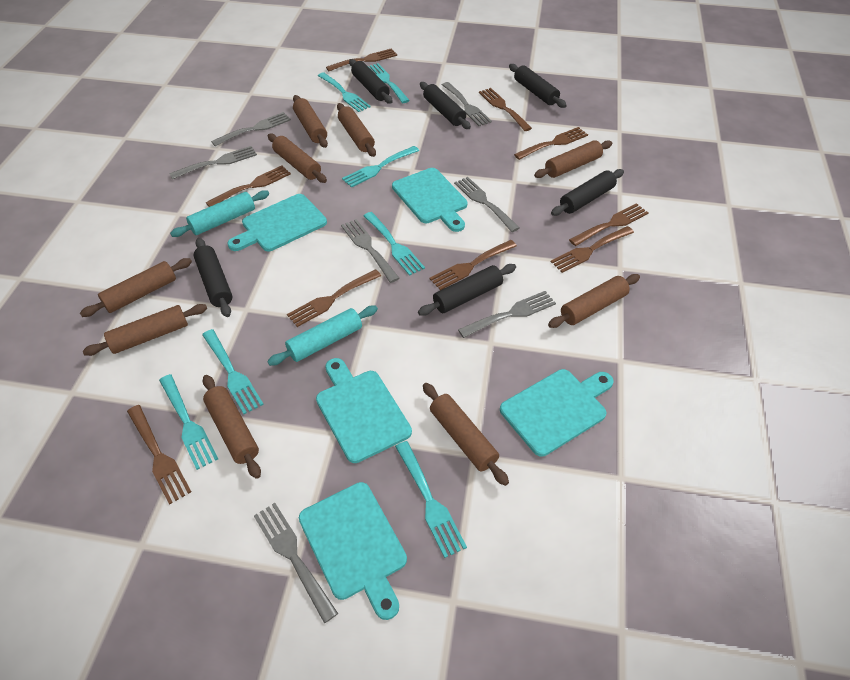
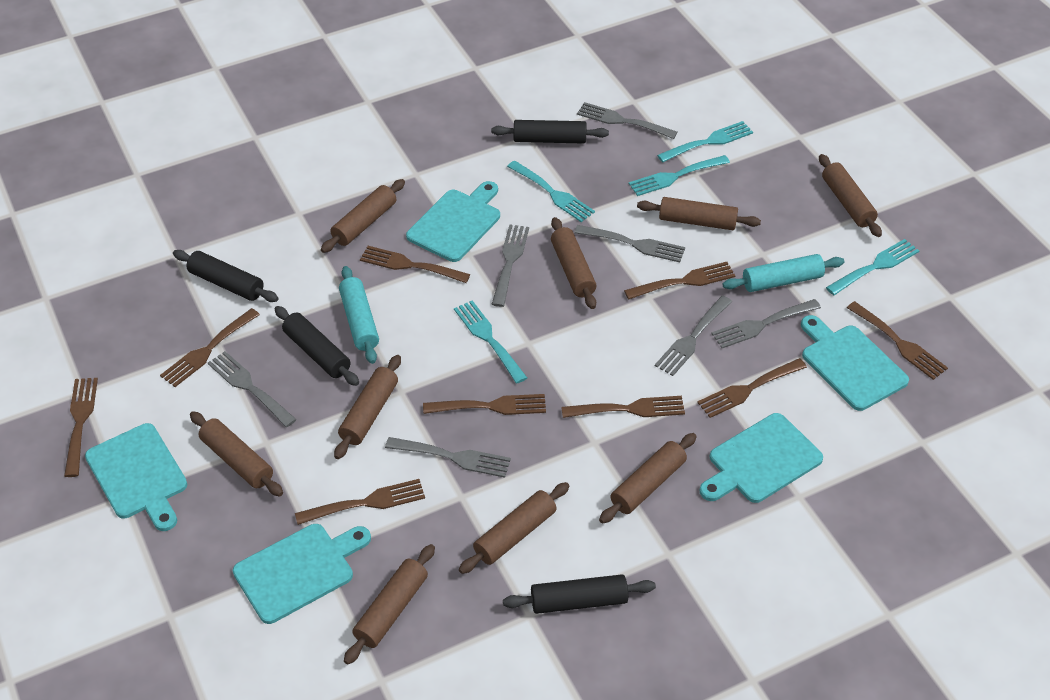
black rolling pin: [194,238,232,317] [349,59,393,104] [418,264,516,316] [420,82,471,129] [509,64,567,108] [551,169,624,216] = 6 -> [173,250,278,302] [275,306,359,386] [491,120,609,143] [503,574,656,614] = 4
turquoise fork: [159,374,218,470] [202,329,264,414] [318,72,371,112] [342,146,419,188] [364,212,425,276] [368,63,410,103] [395,441,467,558] = 7 -> [454,301,527,383] [507,161,595,222] [629,155,730,196] [657,121,753,162] [826,239,919,295] = 5

